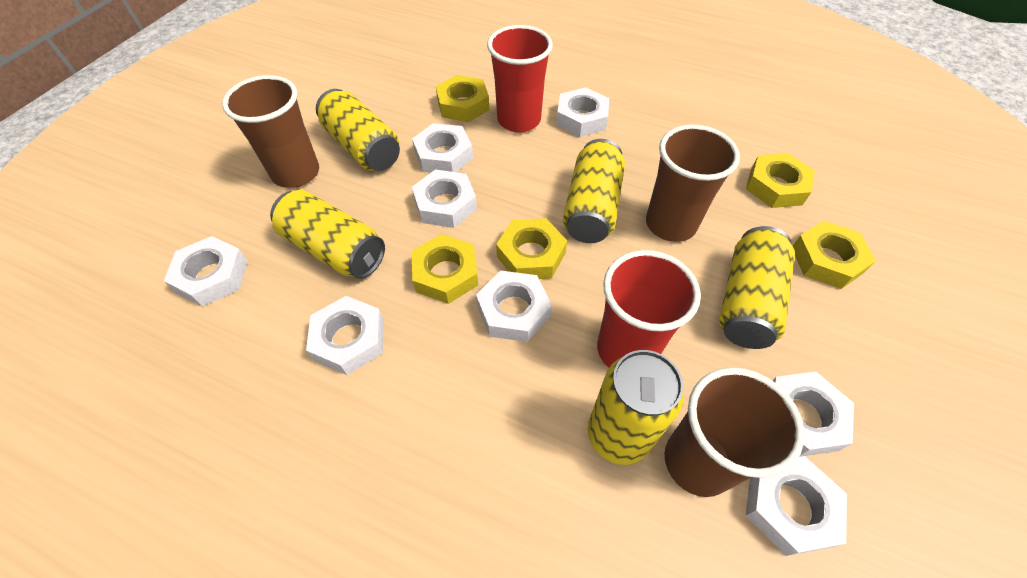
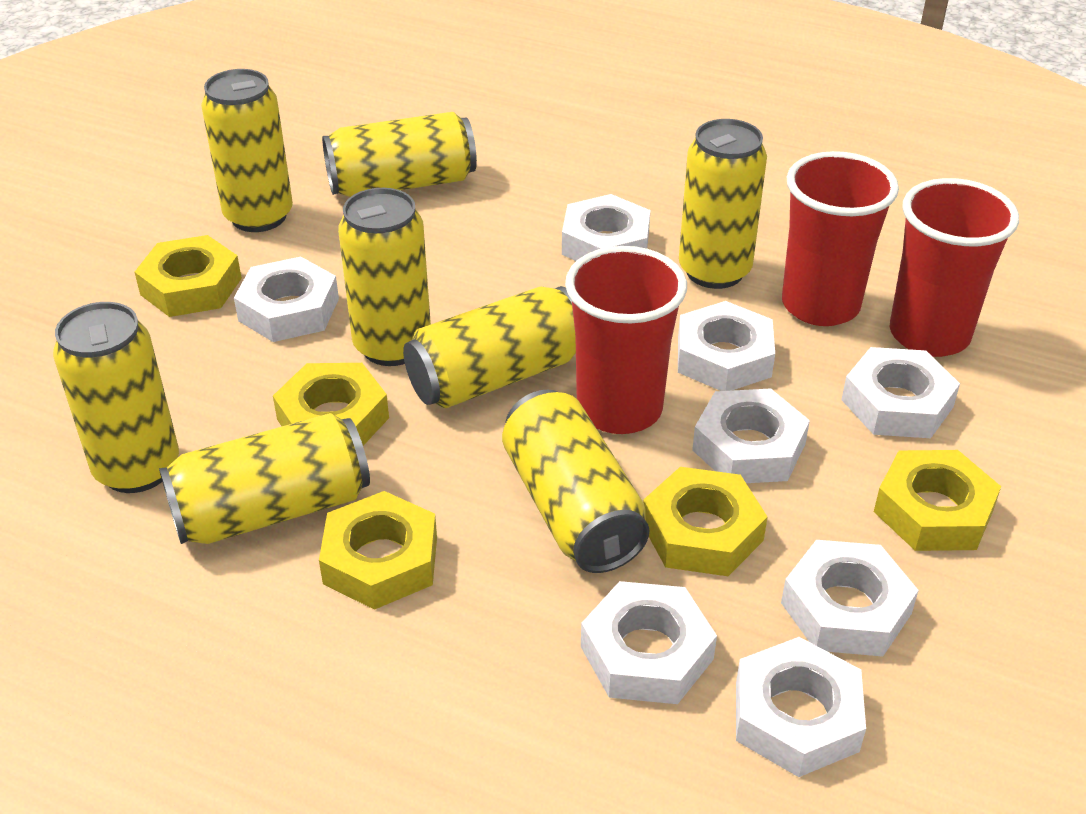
brown cup: [222,75,319,188] [646,125,740,242] [665,367,804,497] = 3 -> none = 0
red cup: [487,25,553,133] [597,250,701,367] = 2 -> [565,246,687,434] [782,151,899,326] [890,178,1019,357] = 3
yellow can: [270,190,385,279] [316,89,400,171] [563,139,625,243] [588,350,684,465] [719,226,795,349] = 5 -> [53,302,179,493] [159,413,370,544] [201,69,293,232] [322,112,477,197] [338,188,431,366] [403,286,576,408] [502,390,649,573] [679,119,767,289] = 8

